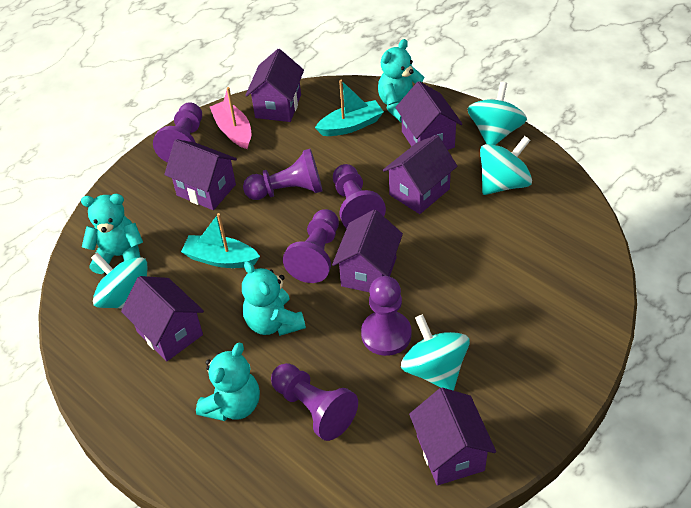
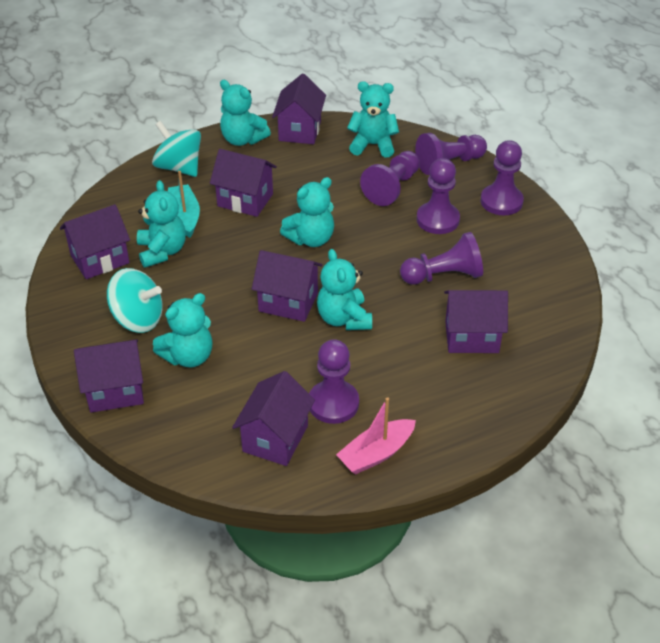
turquoise boat: [181,213,260,268] [315,80,384,136] = 2 -> [168,171,200,238] = 1
turquoise spinning top: [91,253,147,309] [401,314,470,391] [468,82,527,145] [480,136,532,195] = 4 -> [107,268,163,333] [152,121,201,177] = 2
turquoise teddy bear: [81,194,143,274] [196,343,260,421] [242,261,306,336] [378,39,424,123] = 4 -> [137,180,186,268] [153,293,212,367] [220,80,271,146] [280,177,334,247] [317,249,372,330] [347,81,399,158] = 6

